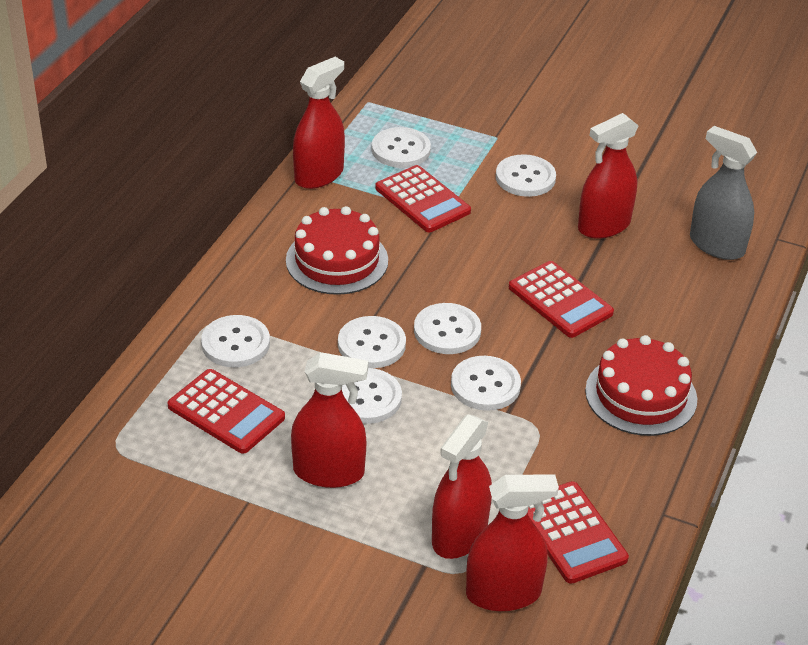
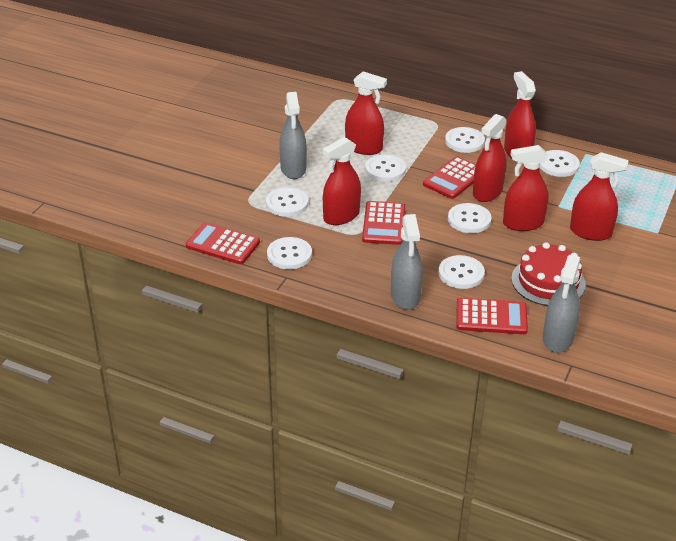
grey spray bottle: [690,126,757,260] = 1 -> [279,92,307,179] [391,214,423,310] [543,255,580,353] = 3
red cake: [286,206,388,295] [585,335,697,436] = 2 -> [511,242,586,306] = 1
red spray bottle: [291,352,368,488] [293,57,345,189] [432,414,492,559] [466,474,559,611] [578,113,639,239] = 5 -> [323,137,361,225] [345,71,387,155] [473,114,507,202] [503,145,549,231] [504,71,536,158] [570,152,629,241] = 6

